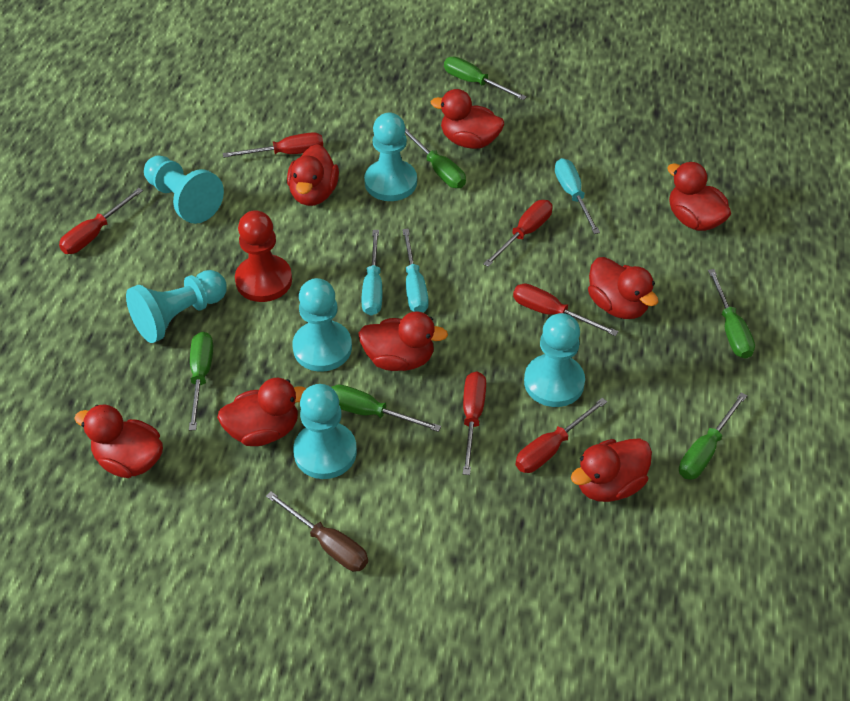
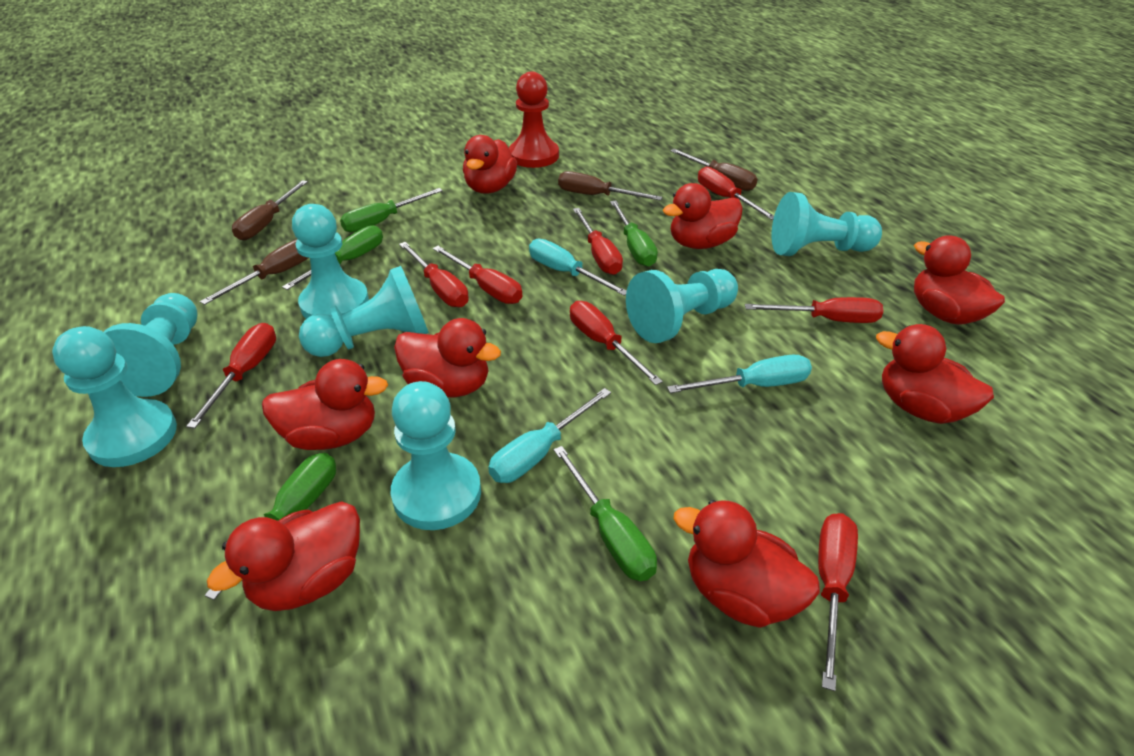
brown screwdriver: [266,491,368,572] = 1 -> [200,239,308,305] [232,180,308,240] [558,171,662,201] [670,149,757,191] = 4
green screwdriver: [189,332,213,430] [332,384,441,432] [405,127,466,188] [444,57,527,100] [679,392,747,480] [708,269,755,359] = 6 -> [204,453,336,600] [282,225,383,290] [340,188,443,233] [554,446,657,581] [610,201,658,267] = 5
red screwdriver: [59,188,143,254] [223,132,323,158] [463,372,486,475] [483,200,552,267] [513,283,619,336] [515,398,607,473] = 6 -> [186,323,276,428] [399,242,469,307] [433,246,523,304] [570,301,663,385] [573,208,623,275] [698,166,774,220] [745,297,883,323] [818,513,858,691] = 8
turquoise pawn: [126,270,227,343] [144,155,224,224] [292,278,352,372] [293,384,357,479] [364,113,417,201] [524,313,585,407] = 6 -> [52,326,177,467] [104,293,197,397] [292,204,369,319] [299,266,429,357] [391,381,481,530] [626,269,738,343] [771,192,882,256] = 7

